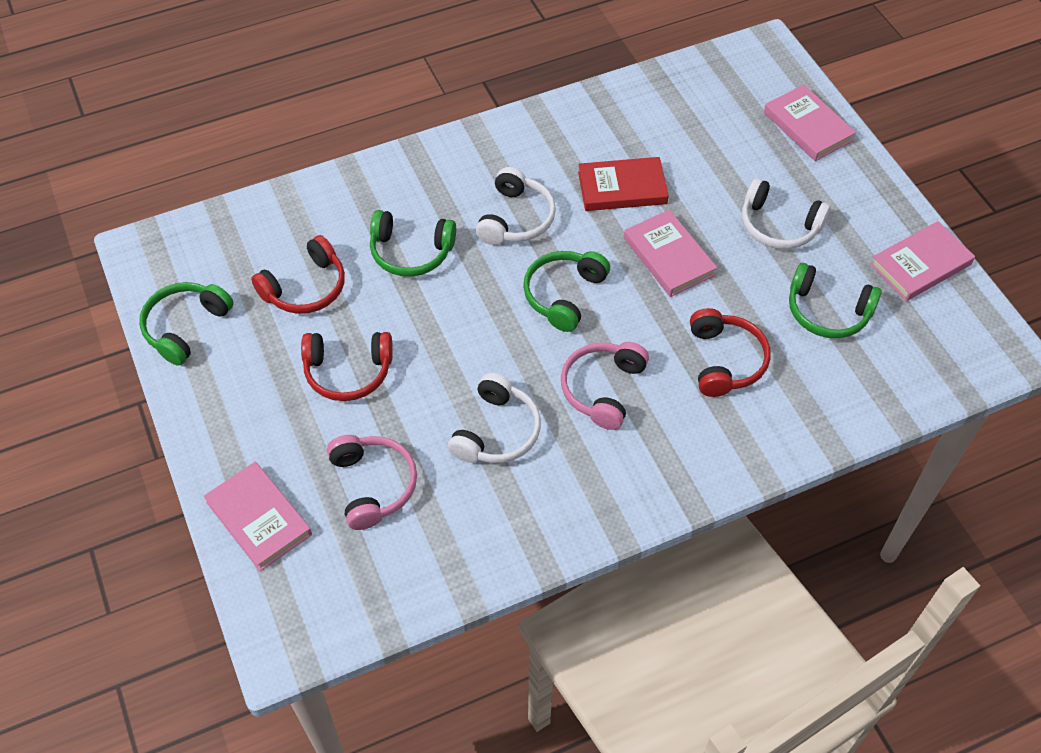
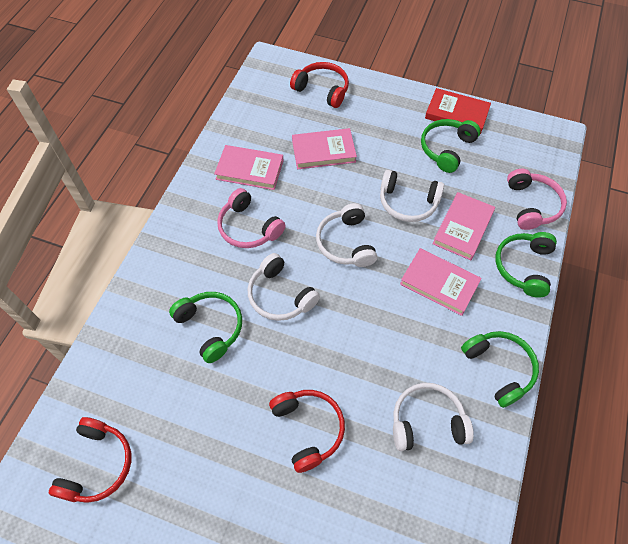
white headphones: [448,373,541,463] [476,167,556,245] [742,178,830,249] = 3 -> [248,253,320,321] [316,203,377,267] [380,170,444,222] [393,383,474,451] = 4

